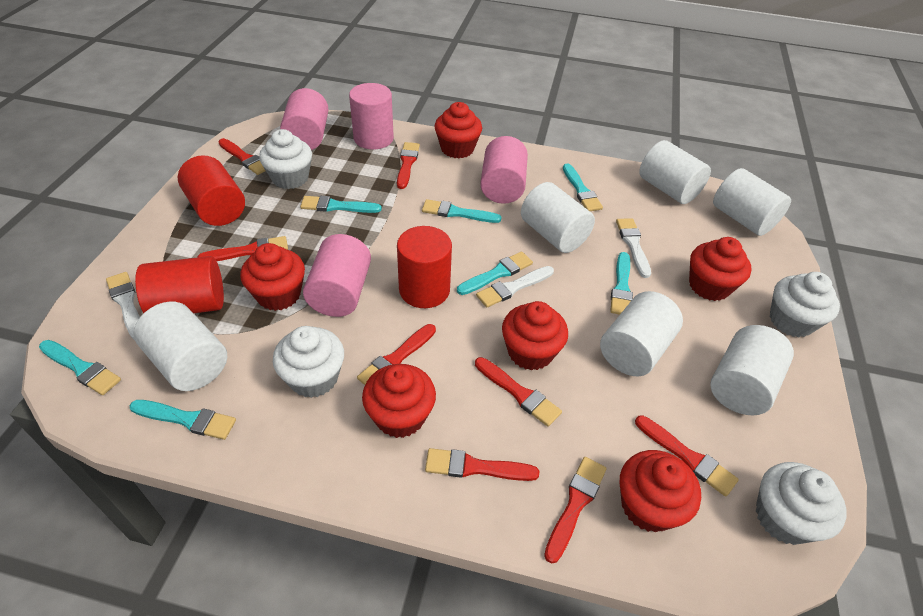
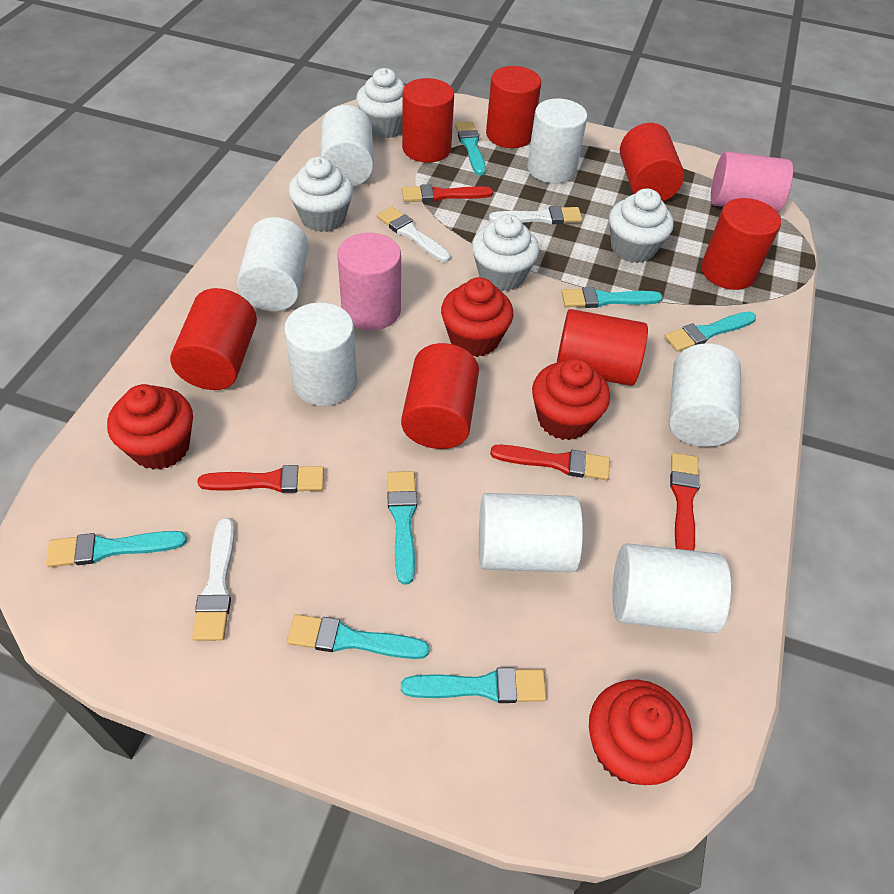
pink cylinder: [280,88,329,150] [303,234,371,317] [349,83,394,150] [480,136,528,204] = 4 -> [337,233,401,330] [711,151,793,212] = 2
red brush: [197,236,288,261] [218,138,266,175] [357,324,436,385] [397,142,420,189] [425,448,539,481] [475,357,562,427] [544,457,607,563] [635,415,739,497] = 8 -> [197,465,324,493] [402,184,493,202] [490,445,610,480] [670,453,700,551] = 4
red cupcake: [240,243,305,311] [362,364,436,438] [435,102,482,158] [502,301,568,370] [620,450,701,532] [689,237,752,301] = 6 -> [107,384,193,470] [441,277,513,357] [532,358,610,440] [589,680,692,785] = 4
red cylinder: [135,256,224,313] [178,155,245,226] [397,226,452,308] = 3 -> [170,288,257,390] [401,343,479,449] [402,78,454,163] [486,66,541,148] [557,309,648,386] [620,123,684,201] [701,198,781,290] = 7
white cylinder: [134,301,227,391] [521,182,595,253] [600,291,683,376] [639,140,711,204] [710,325,794,415] [713,168,791,236] = 6 -> [237,217,309,311] [284,302,357,406] [320,105,374,186] [479,493,583,572] [527,98,588,183] [612,543,731,633] [669,343,741,447] = 7

